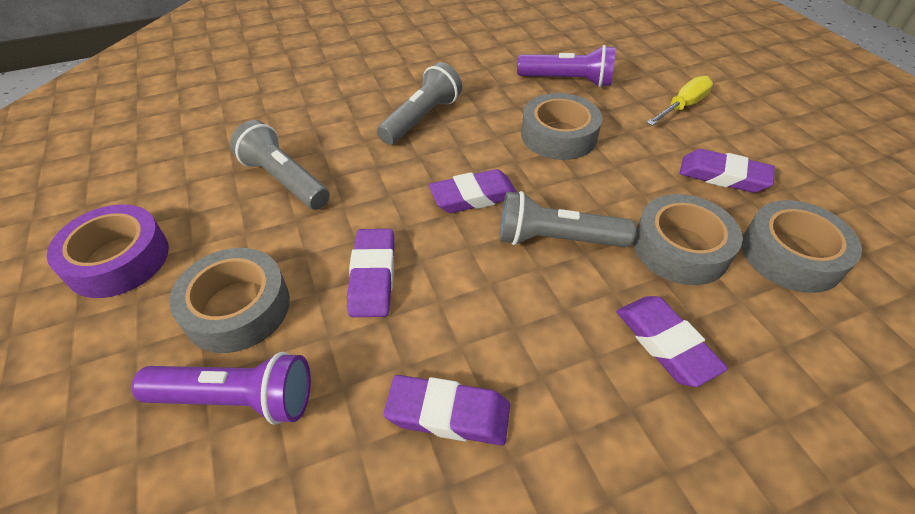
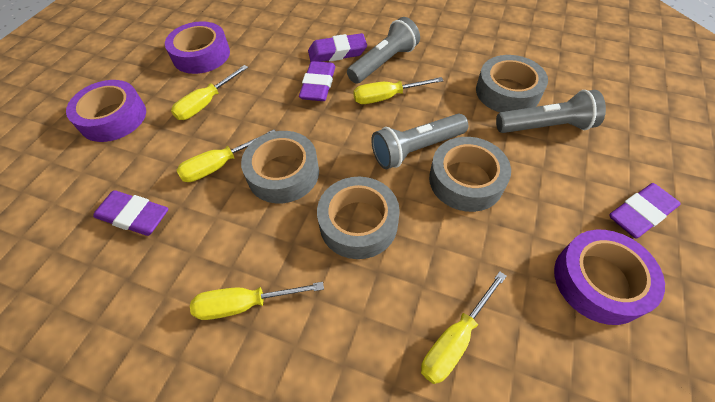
purple eraser: [347,229,395,317] [384,375,510,445] [429,169,517,213] [617,296,728,387] [680,149,775,193] = 5 -> [93,190,168,236] [299,61,335,101] [308,33,367,62] [609,183,681,239] = 4
purple flashlight: [131,352,311,425] [517,45,615,87] = 2 -> none = 0
purple tape: [47,204,169,298] = 1 -> [66,80,146,142] [165,21,230,74] [554,230,665,325] = 3
yellow screwdriver: [647,76,713,126] = 1 -> [171,65,248,120] [177,130,275,182] [190,282,324,320] [353,77,444,104] [421,271,507,384] = 5

